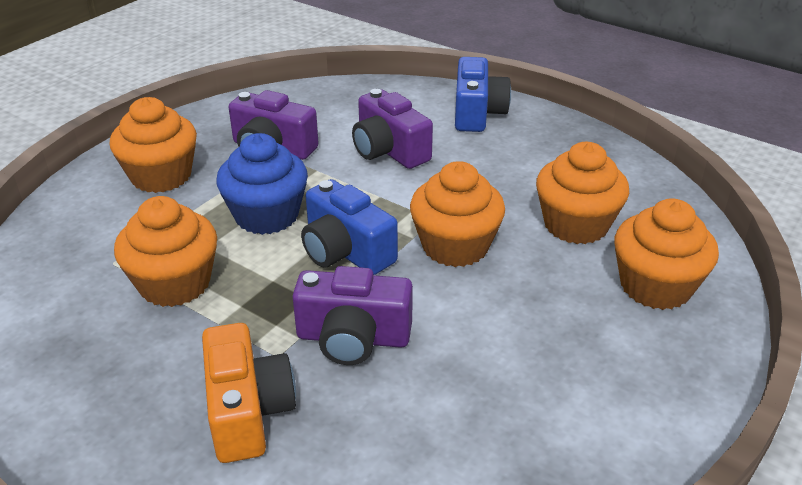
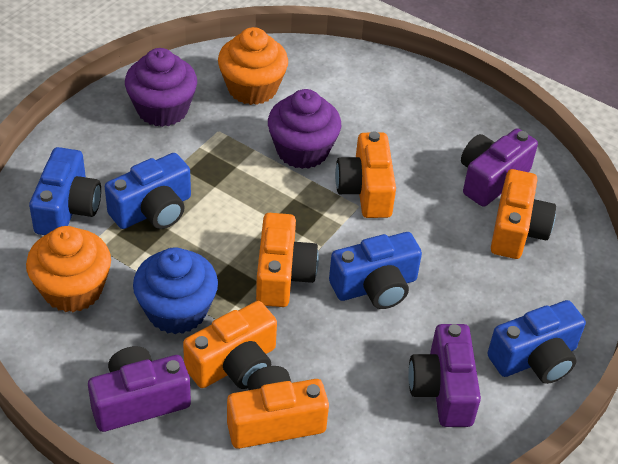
blue camera: [301,179,398,275] [455,57,511,132] = 2 -> [29,147,101,235] [105,153,191,229] [329,232,422,309] [487,300,586,384] = 4
orange camera: [202,323,296,463] = 1 -> [183,301,277,389] [227,366,329,449] [256,213,319,307] [335,131,396,218] [491,169,556,259] = 5
orange cupcake: [110,97,197,193] [114,196,217,307] [410,161,505,267] [536,142,629,244] [615,198,719,310] = 5 -> [26,226,111,312] [218,27,288,105] = 2
purple cupcake: none = 0 -> [125,48,197,127] [268,89,341,169] = 2

